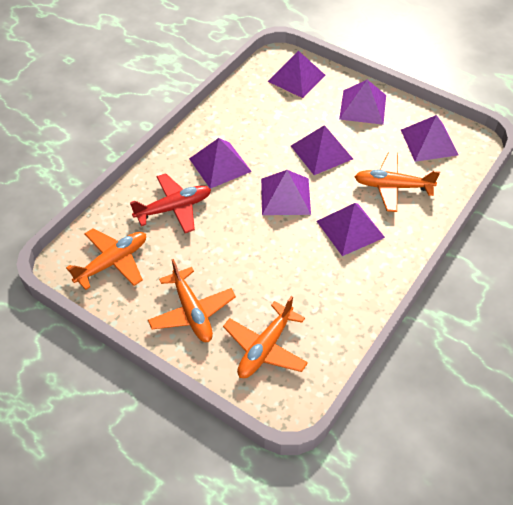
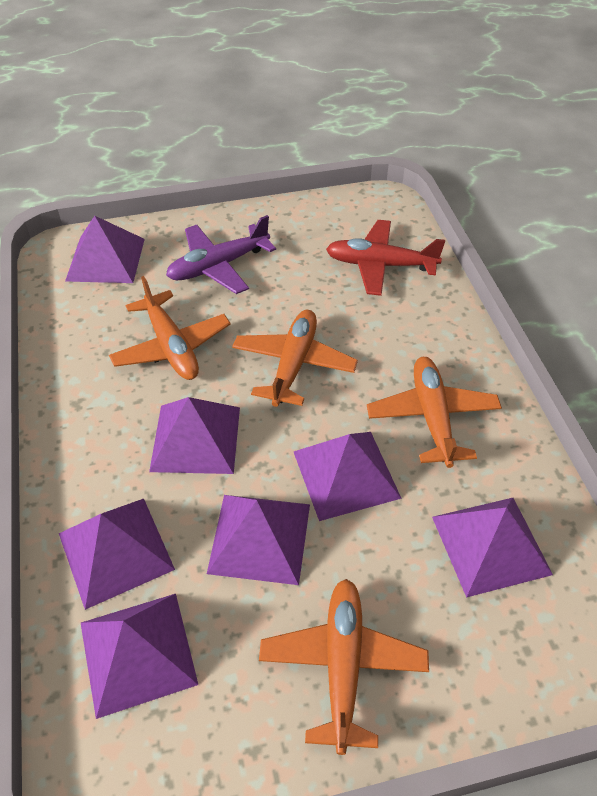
purple plane: none = 0 -> [166,215,276,294] = 1

